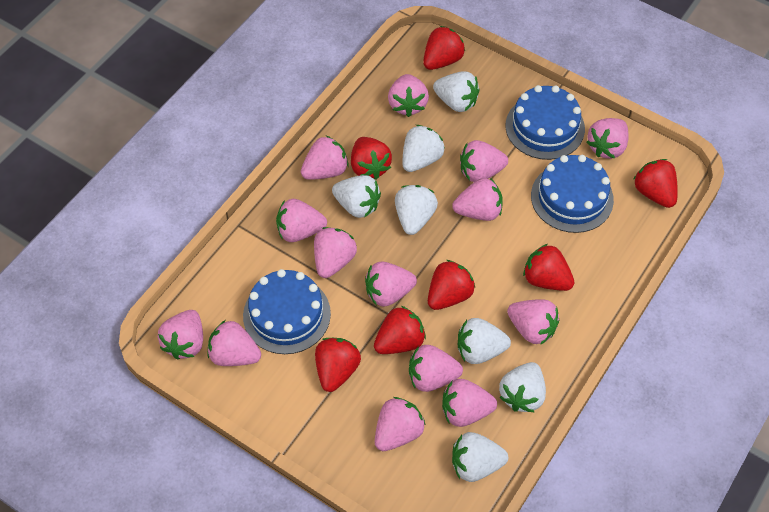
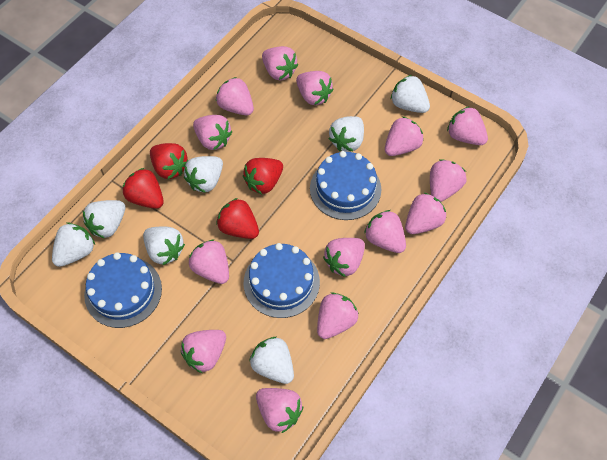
red strawberry: [315,338,361,392] [351,137,392,180] [374,306,426,354] [423,26,465,70] [428,260,475,310] [523,244,574,291] [633,159,678,208] = 7 -> [123,168,164,209] [150,143,189,179] [217,198,259,239] [243,158,283,194] = 4

